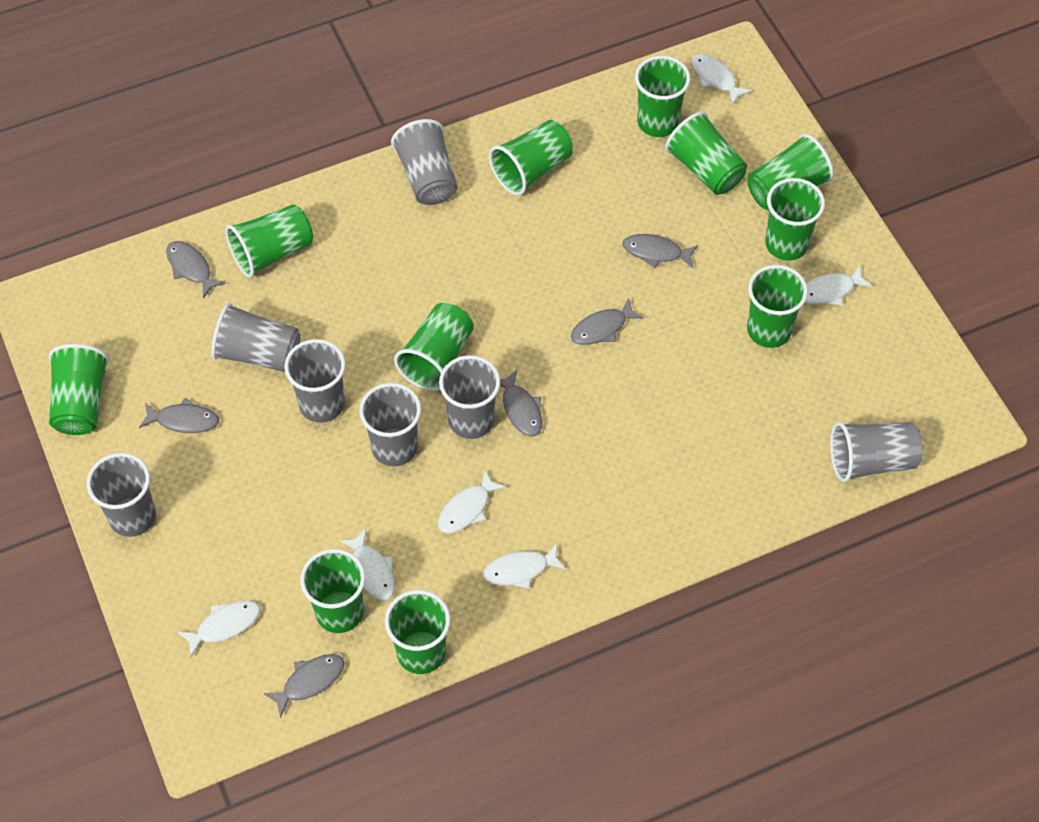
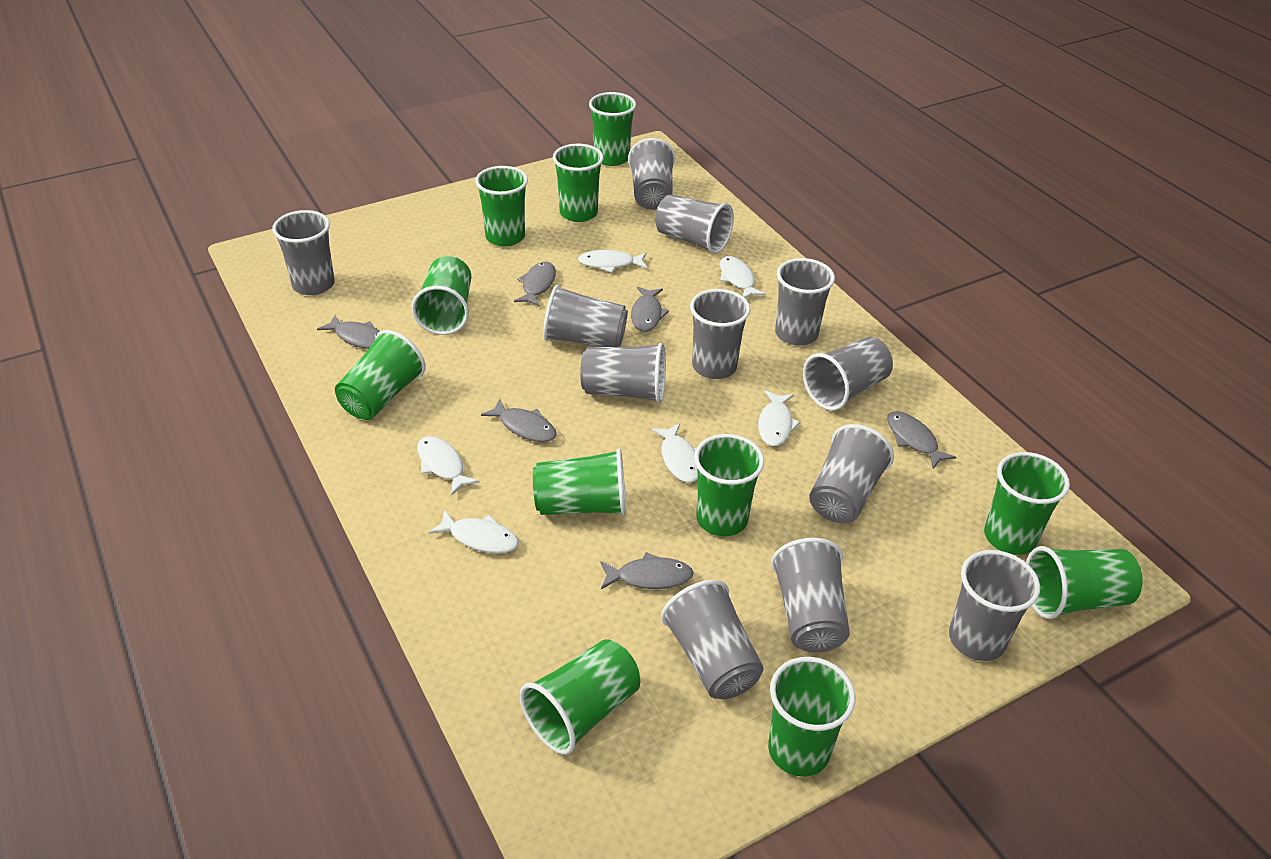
grey cup: [87,453,156,537] [211,303,301,372] [284,339,346,423] [359,383,421,467] [391,119,457,205] [439,355,500,439] [830,422,923,482] = 7 -> [272,210,335,295] [543,285,628,347] [580,343,666,403] [628,138,675,210] [655,194,734,254] [661,580,763,699] [690,289,750,379] [771,538,850,653] [775,258,835,346] [803,337,893,411] [809,424,894,523] [949,550,1040,661] = 12

